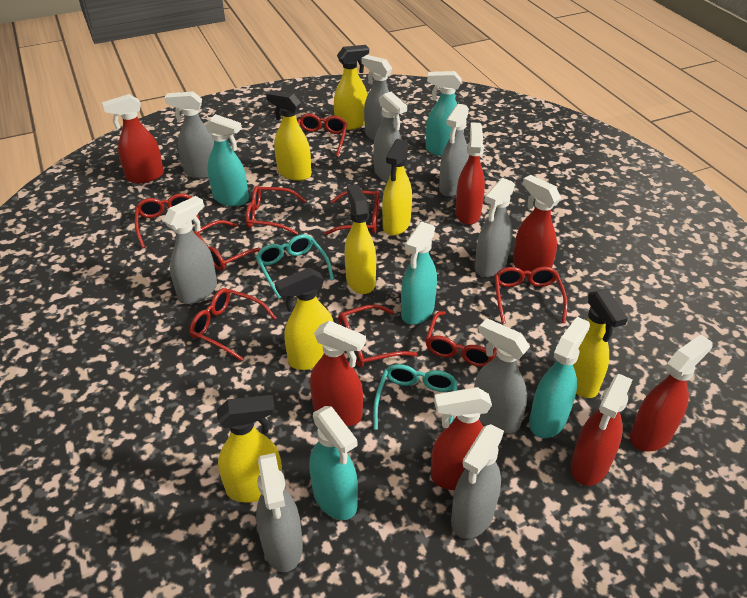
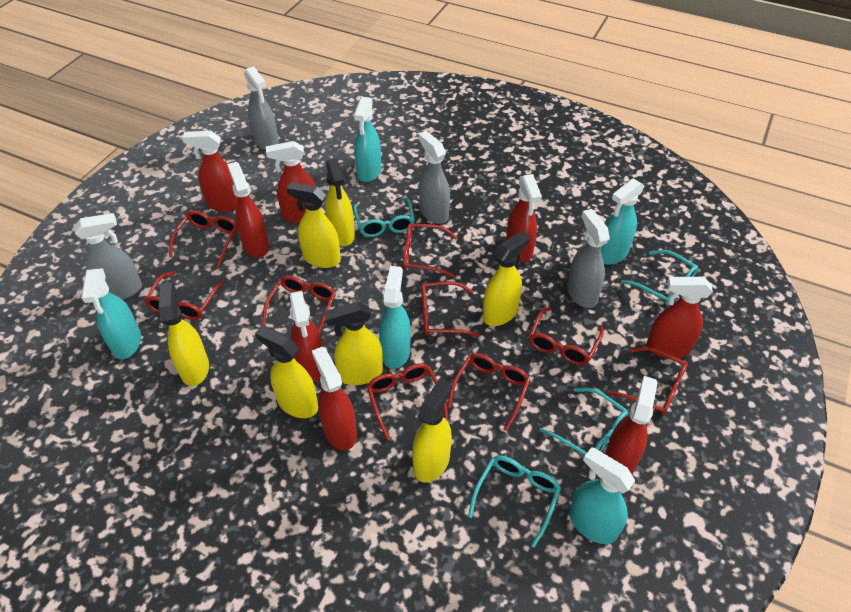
grey spray bottle: [163,196,217,304] [165,91,214,179] [256,453,303,572] [362,55,392,141] [374,92,407,182] [439,104,469,197] [451,424,504,539] [474,318,530,433] [475,178,515,277] = 9 -> [74,213,142,300] [244,66,279,150] [418,131,450,224] [567,209,610,308] = 4
red spray bottle: [102,94,164,183] [310,321,366,426] [431,387,492,490] [455,122,485,225] [513,175,561,277] [571,374,633,486] [630,335,713,452] = 7 -> [182,131,238,212] [227,162,269,258] [266,141,316,223] [290,291,323,382] [312,346,357,450] [506,174,542,263] [605,376,657,474] [647,277,713,358] = 8
turquoise glasses: [256,234,334,299] [373,364,458,430] = 2 -> [353,197,415,237] [468,455,561,548] [540,388,628,455] [621,250,698,305] = 4

